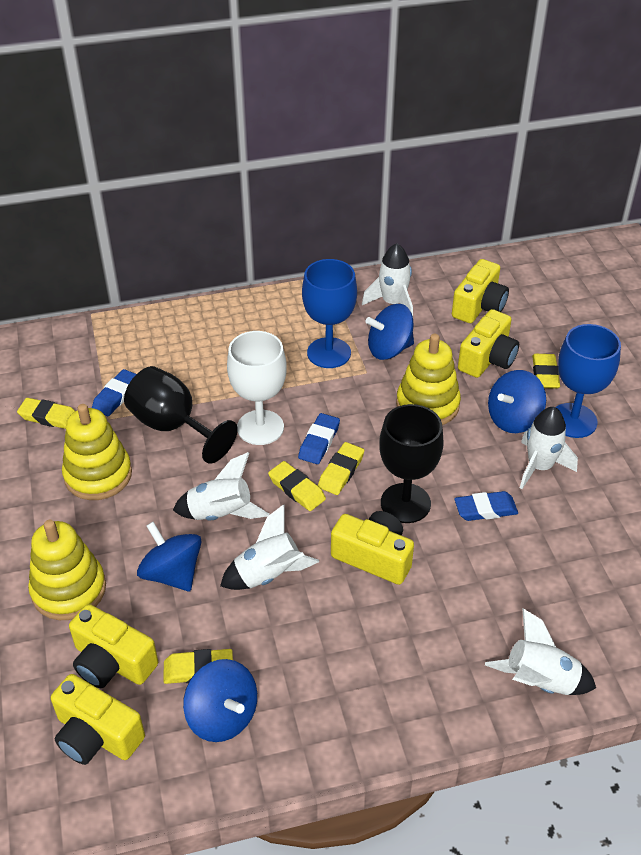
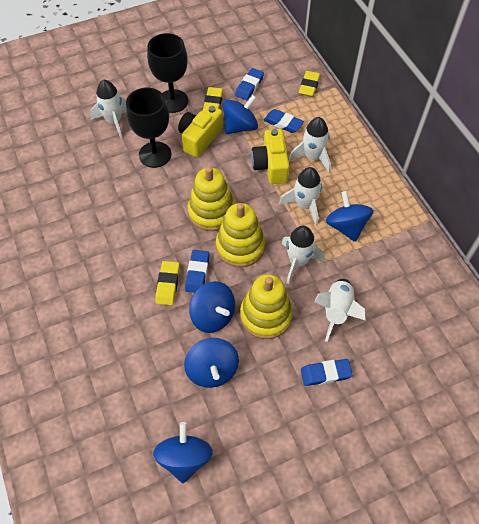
blue eraser: [92,369,136,416] [298,413,340,464] [454,491,518,521] = 3 -> [185,250,210,293] [235,68,264,100] [264,109,304,133] [301,359,353,386] = 4
blue goblet: [302,259,357,368] [556,324,621,438] = 2 -> none = 0
blue spinning top: [137,522,202,591] [183,659,257,742] [366,304,414,360] [488,370,546,433] = 4 -> [153,422,213,483] [184,338,239,388] [189,281,235,333] [222,95,258,134] [326,191,374,242] = 5
white goblet: [227,331,287,445] = 1 -> none = 0
yellow camera: [51,674,145,765] [69,604,158,688] [331,511,414,585] [452,259,509,323] [458,309,519,378] = 5 -> [178,105,223,157] [251,129,289,184] = 2
yellow eraser: [17,398,75,429] [164,649,233,684] [268,461,326,511] [318,442,364,495] [532,354,560,389] = 5 -> [155,261,180,305] [203,87,224,109] [299,71,320,97] = 3

